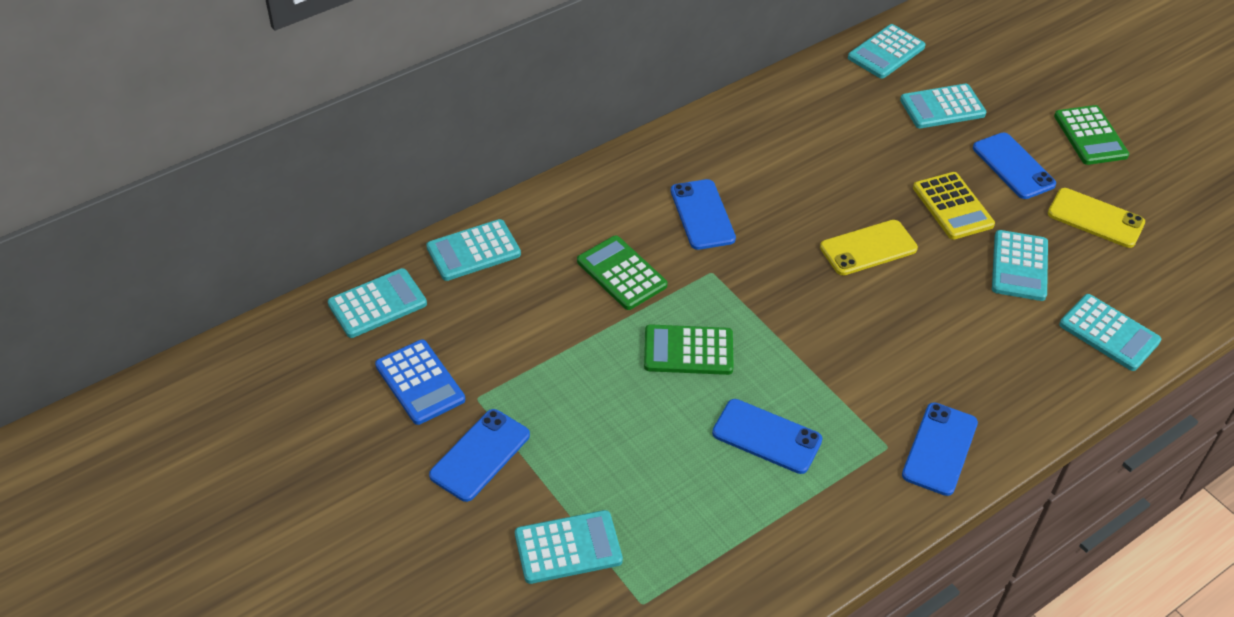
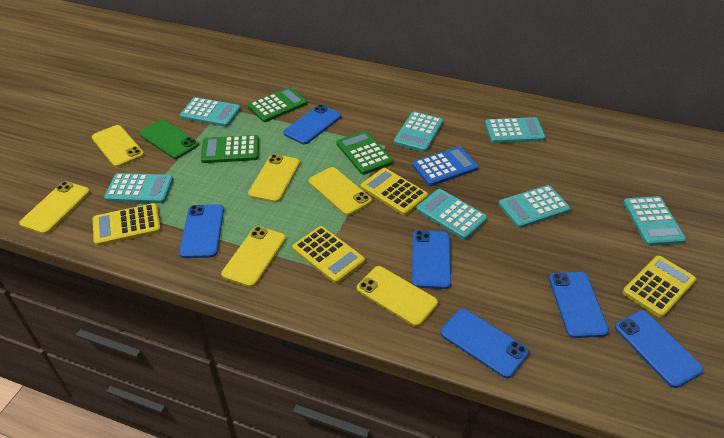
blue phone: [429,409,530,502] [671,179,736,250] [712,399,823,474] [902,402,978,496] [973,132,1056,199] = 5 -> [179,204,224,258] [284,105,341,144] [412,230,451,289] [440,309,529,378] [549,272,609,338] [615,310,704,388] = 6
green phone: none = 0 -> [139,120,199,159] = 1
yellow calculator: [913,172,995,240] = 1 -> [93,203,161,246] [292,226,365,284] [361,168,428,215] [622,256,696,318] = 4
yellow phone: [820,220,918,275] [1048,188,1145,248] = 2 -> [19,181,90,234] [92,125,144,167] [221,226,286,287] [248,154,300,203] [308,167,372,216] [357,266,438,327] = 6

